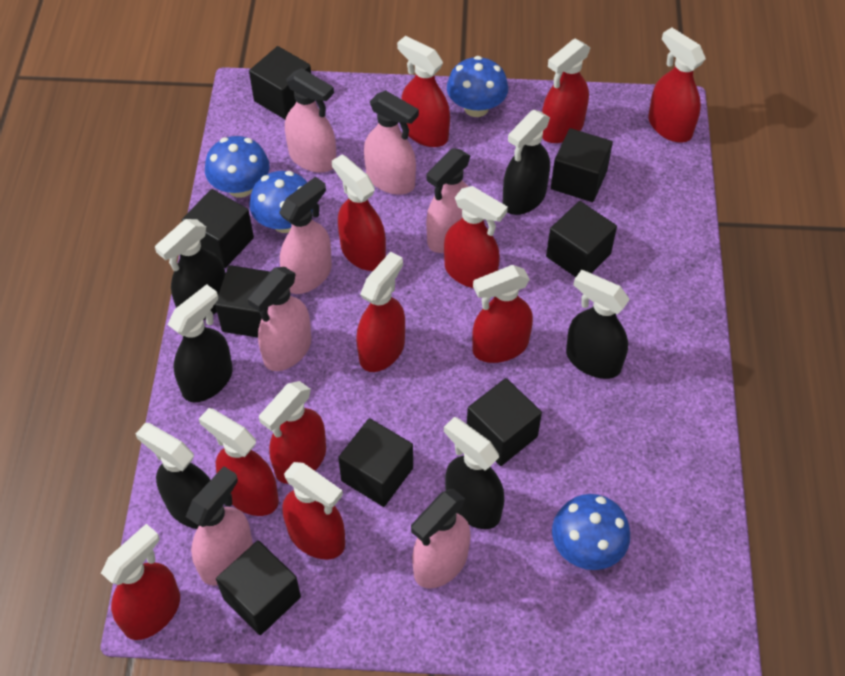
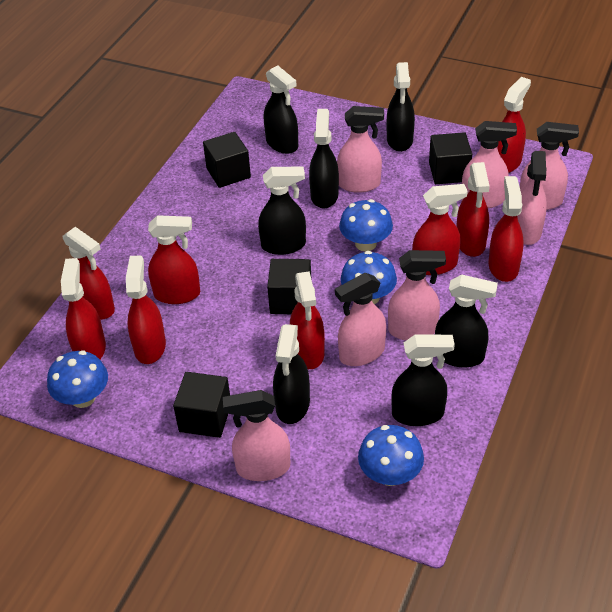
black cube: [182,189,254,268] [215,265,270,338] [216,540,301,635] [249,46,311,119] [338,418,413,507] [467,378,542,466] [546,201,617,277] [551,128,613,202] = 8 -> [173,372,230,438] [203,132,251,188] [267,259,312,314] [429,132,472,184] = 4
black spray bottle: [136,423,210,529] [155,219,226,320] [167,284,233,402] [444,417,504,529] [503,110,550,215] [566,270,630,379] = 6 -> [258,166,306,255] [264,65,298,154] [273,324,310,424] [309,109,339,209] [387,62,415,152] [391,335,455,426] [435,275,498,367] = 7
red spray bottle: [101,524,180,640] [199,408,279,516] [259,381,326,484] [282,462,345,559] [332,154,386,271] [357,252,405,372] [397,36,450,147] [444,186,508,288] [472,265,533,363] [542,39,590,143] [648,27,706,143] = 11 -> [61,258,106,359] [63,227,115,320] [126,255,166,364] [148,215,200,304] [290,271,325,369] [412,184,468,275] [456,162,490,257] [489,176,524,282] [497,77,531,173] = 9

